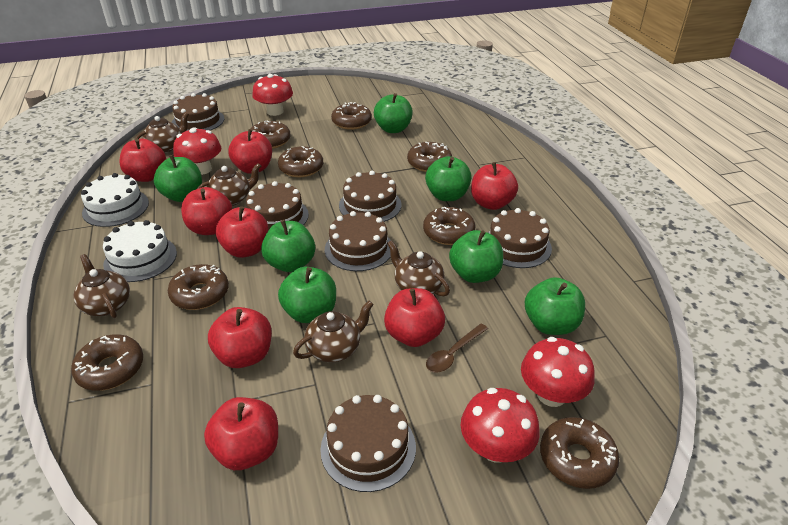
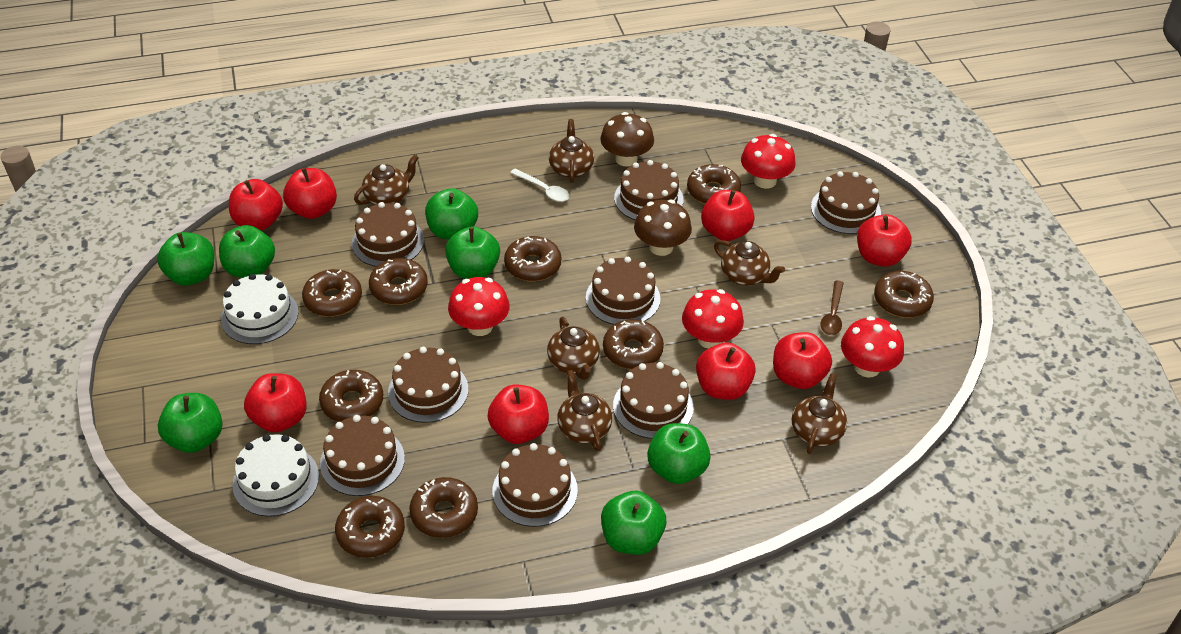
brown cake: [172,93,224,131] [246,181,309,230] [320,395,416,492] [325,211,391,271] [339,171,401,222] [488,208,552,268] = 6 -> [320,415,405,496] [352,202,424,267] [388,347,468,423] [492,443,578,527] [586,257,660,325] [613,362,694,439] [614,160,683,220] [811,171,881,234] = 8
brown donut: [71,335,143,391] [168,264,229,310] [250,120,290,149] [278,146,323,177] [331,102,372,130] [407,142,452,172] [423,207,475,245] [540,417,619,489] = 8 -> [302,269,362,317] [319,370,383,422] [335,496,405,558] [369,258,428,305] [409,477,478,538] [504,236,561,281] [603,319,664,369] [687,164,741,204] [874,271,934,318] = 9
brown mushroom: none = 0 -> [600,112,654,166] [634,200,692,256] = 2
brown teapot: [74,254,130,318] [135,112,189,153] [197,163,261,206] [293,301,374,362] [387,240,450,296] = 5 -> [354,155,418,205] [547,317,600,380] [549,119,594,183] [557,370,612,451] [714,240,785,286] [792,373,847,454] = 6
white spoon: none = 0 -> [510,168,570,202] = 1

